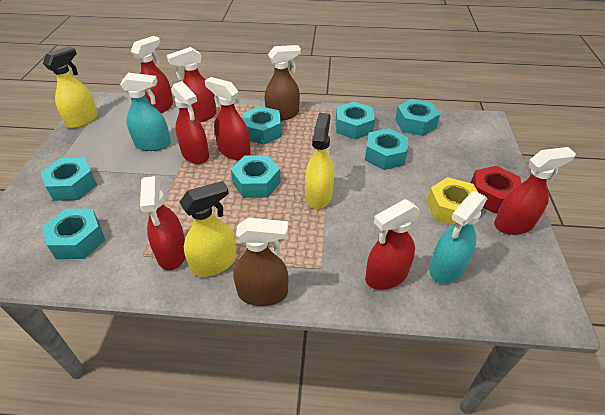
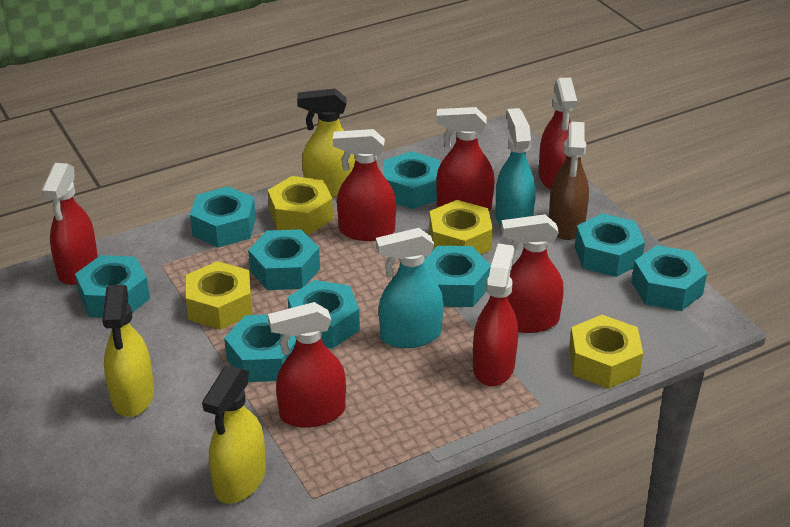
brown spray bottle: [233,218,288,306] [265,45,301,121] = 2 -> [549,122,589,240] = 1
red nut: [471,166,521,213] = 1 -> none = 0
turquoise nut: [40,157,97,201] [42,209,105,259] [231,155,281,198] [242,106,282,145] [336,102,375,140] [365,128,408,170] [395,99,440,136] = 7 -> [75,255,150,317] [190,186,256,248] [224,315,296,382] [248,229,320,290] [288,280,360,349] [384,151,440,209] [423,246,491,307] [575,213,645,277] [631,245,707,311] = 9
yellow nut: [427,177,478,225] = 1 -> [186,261,252,330] [268,176,333,235] [429,200,493,255] [569,315,643,389] = 4

